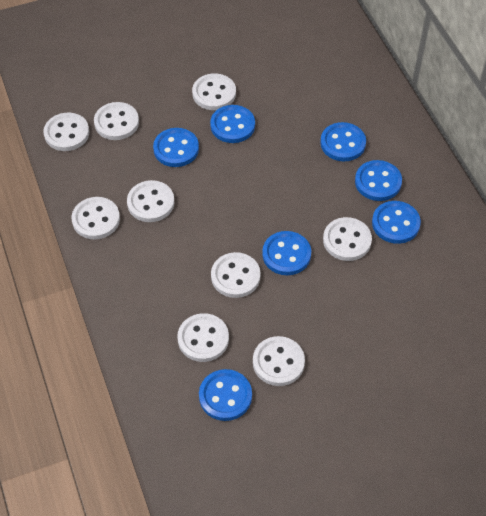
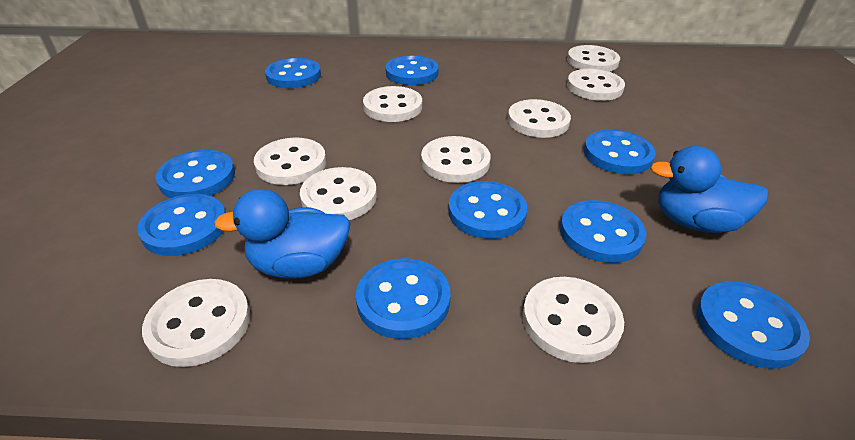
blue button: [153,128,199,167] [199,369,252,421] [210,105,255,143] [262,231,311,275] [320,122,366,161] [355,160,402,201] [372,201,421,244] = 7 -> [137,194,226,256] [155,150,235,198] [265,58,321,88] [356,258,451,339] [385,55,439,85] [448,181,527,239] [560,200,647,263] [584,129,656,174] [696,281,810,369] = 9
blue duck: none = 0 -> [214,189,351,279] [650,146,768,233] = 2

